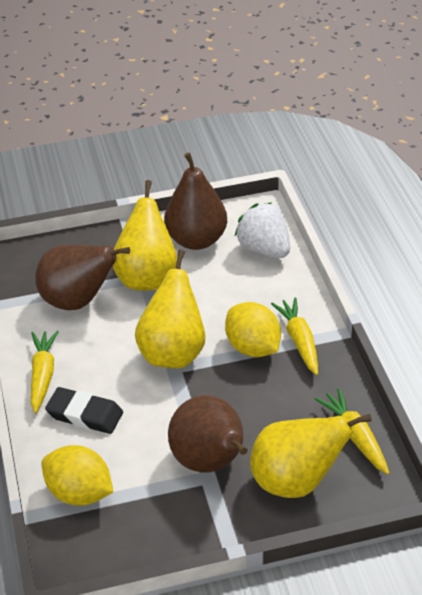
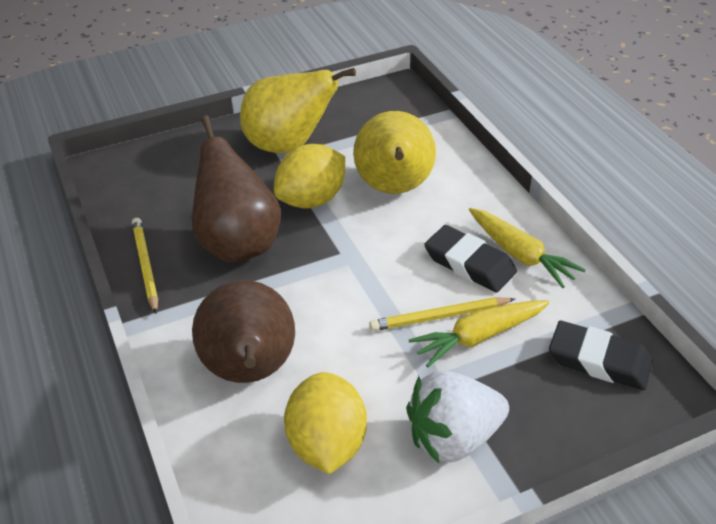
black eraser: [45,387,123,434] = 1 -> [424,225,517,293] [549,321,653,390] = 2
brown pear: [35,245,130,310] [164,152,227,250] [168,395,248,473] = 3 -> [192,115,281,262] [192,280,295,383] = 2
yellow carrot: [31,331,59,413] [271,297,318,375] [315,388,390,475] = 3 -> [409,300,550,367] [469,208,586,288] = 2
yellow pear: [113,180,177,291] [135,250,205,369] [250,414,372,498] = 3 -> [240,68,356,153] [353,111,436,194] = 2
yellow pencil: none = 0 -> [132,218,158,314] [369,297,515,331] = 2

